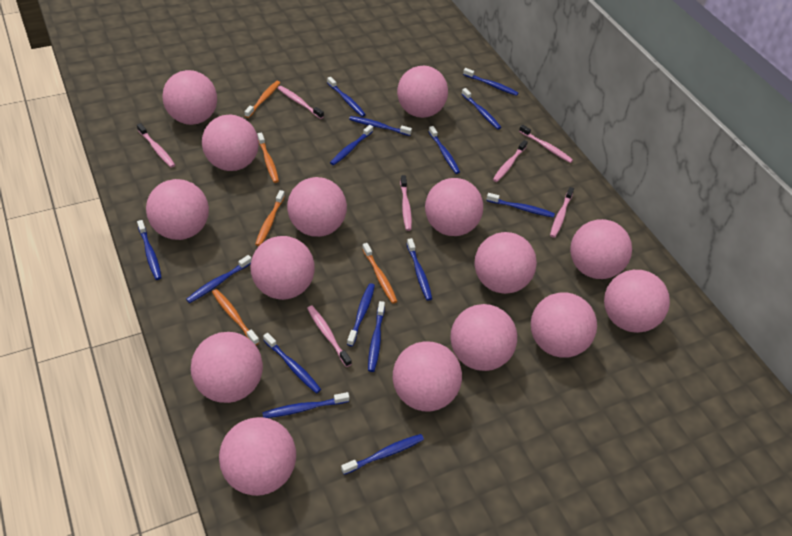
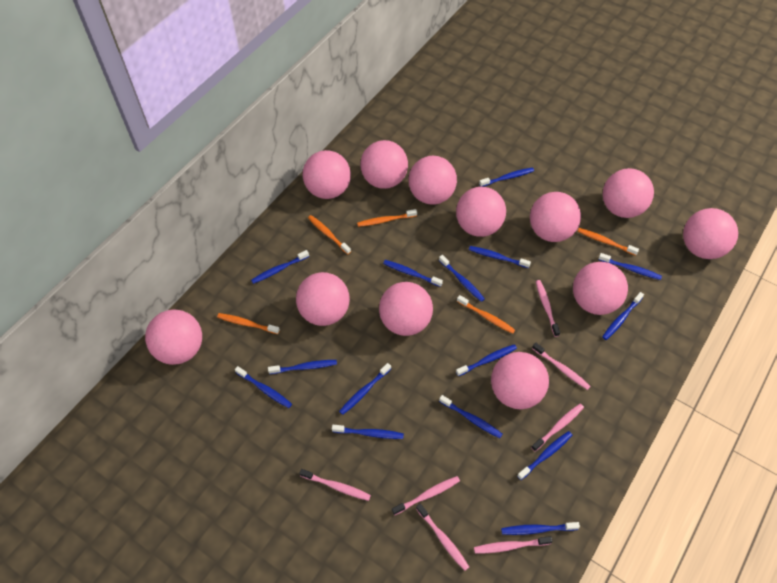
pink ball: [146,179,209,240] [162,70,217,125] [191,332,263,403] [202,115,259,171] [219,417,296,496] [250,236,315,300] [287,177,347,237] [393,341,462,412] [397,66,448,118] [425,178,483,236] [451,304,517,371] [475,232,537,294] [531,292,597,358] [570,219,632,279] [604,270,670,333] = 15 -> [145,309,202,365] [296,272,350,326] [303,150,351,199] [360,140,408,189] [379,282,433,336] [409,156,457,205] [456,187,506,237] [491,352,549,409] [530,192,581,242] [573,262,628,315] [603,168,654,218] [683,208,738,259] = 12

